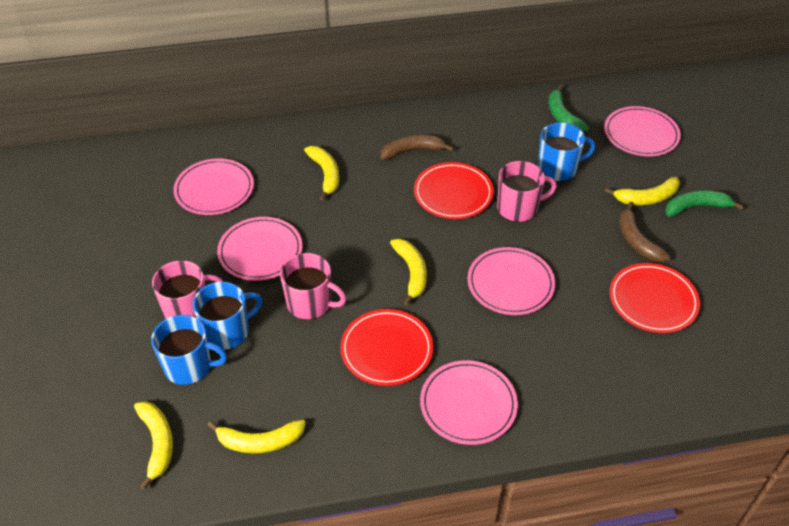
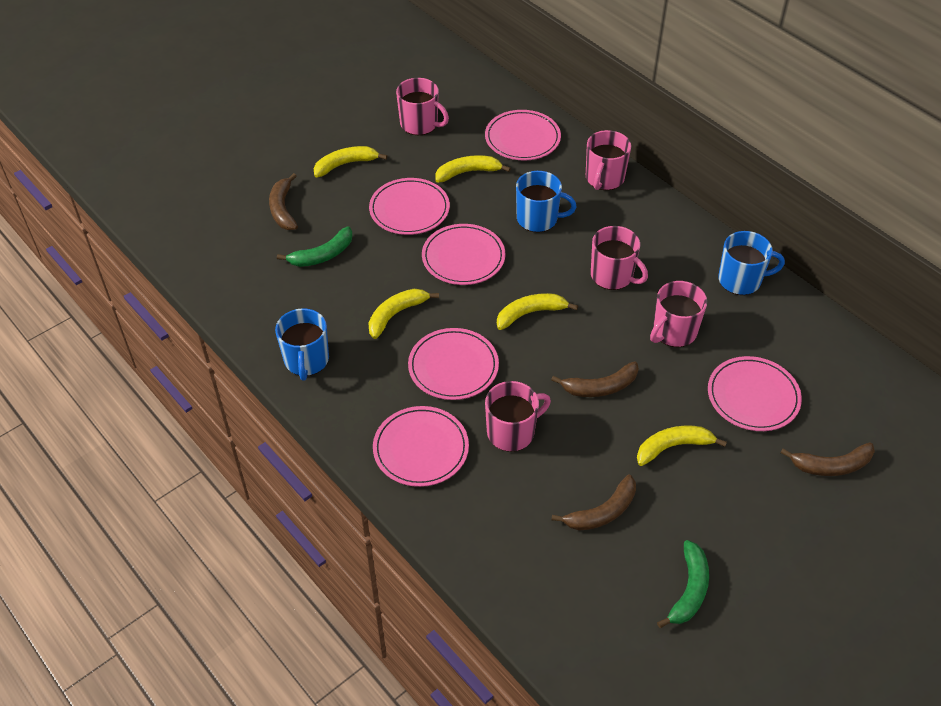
brown banana: [380,135,454,160] [619,202,671,262] = 2 -> [269,173,298,230] [551,361,639,397] [551,475,636,531] [780,442,875,476] = 4
pink mug: [152,260,223,319] [280,253,346,320] [497,161,557,222] = 3 -> [396,78,449,135] [485,381,551,452] [586,130,631,190] [591,226,648,290] [650,281,707,347] = 5
pink plate: [173,159,254,215] [217,217,302,281] [420,360,518,445] [467,247,555,315] [604,106,681,157] = 5 -> [369,178,450,235] [373,406,469,487] [408,328,499,400] [422,224,505,285] [485,110,561,161] [708,356,802,431] = 6
red plate: [340,309,433,386] [414,162,494,219] [610,263,700,333] = 3 -> none = 0

